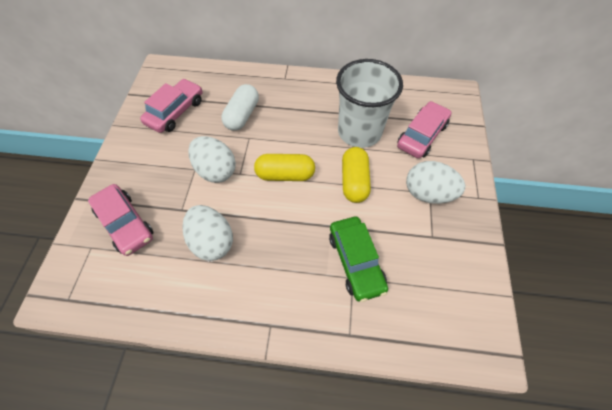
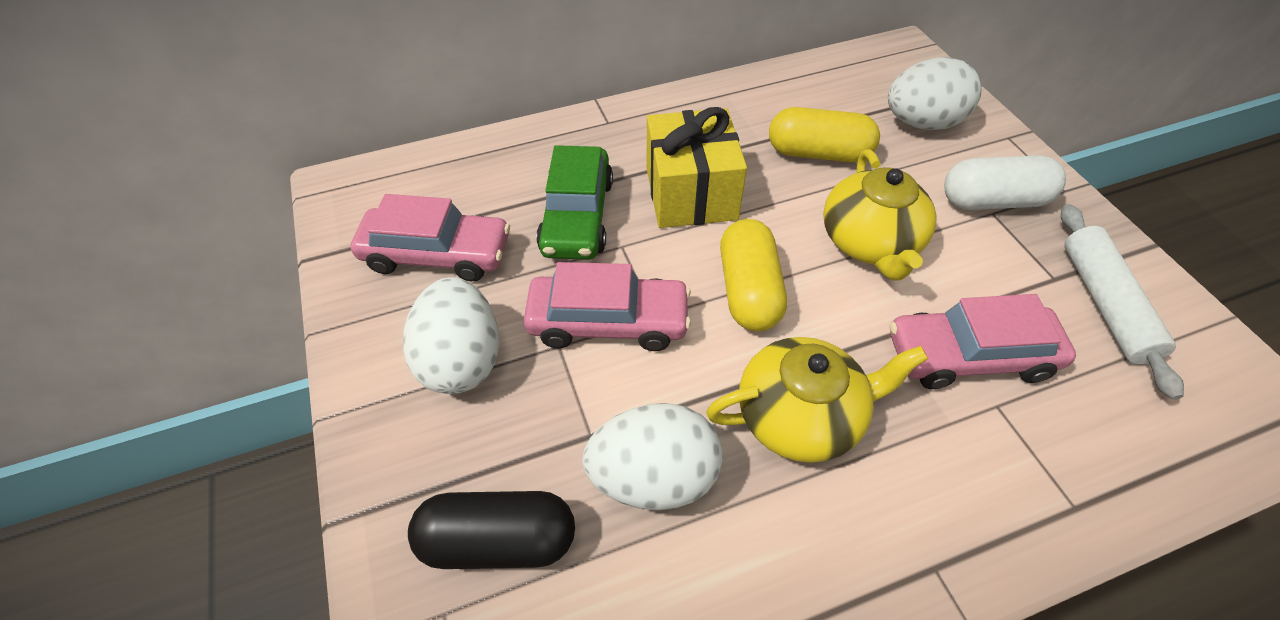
black capsule: none = 0 -> [408,491,575,569] = 1
white cup: [336,59,403,148] = 1 -> none = 0
white rolling pin: none = 0 -> [1061,204,1184,400] = 1
yellow gift: none = 0 -> [647,107,747,228] = 1
yellow teapot: none = 0 -> [706,337,928,463] [823,149,936,281] = 2

